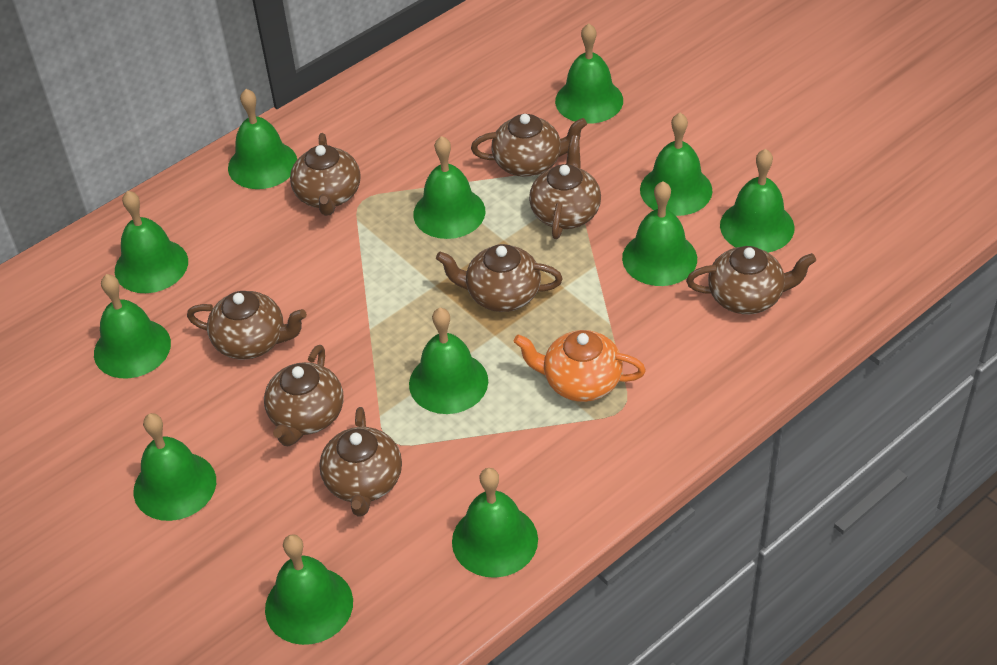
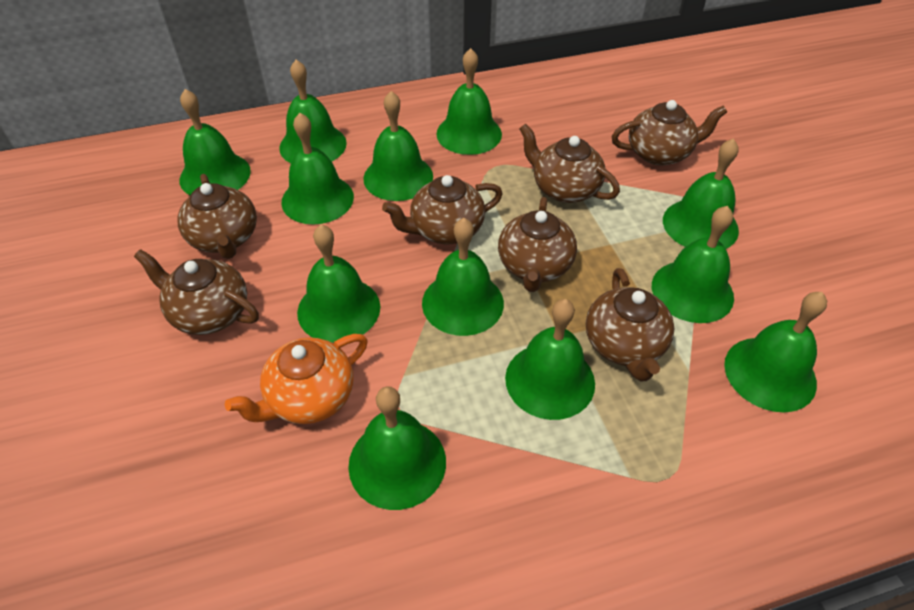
brown teapot: [187,291,307,360] [264,345,344,446] [290,133,360,216] [319,407,402,517] [436,244,563,312] [471,114,587,177] [529,135,601,239] [686,246,816,314] = 8 -> [134,249,259,335] [177,174,257,259] [382,175,503,244] [498,197,577,292] [519,123,620,203] [586,268,674,382] [612,100,727,166] = 7

